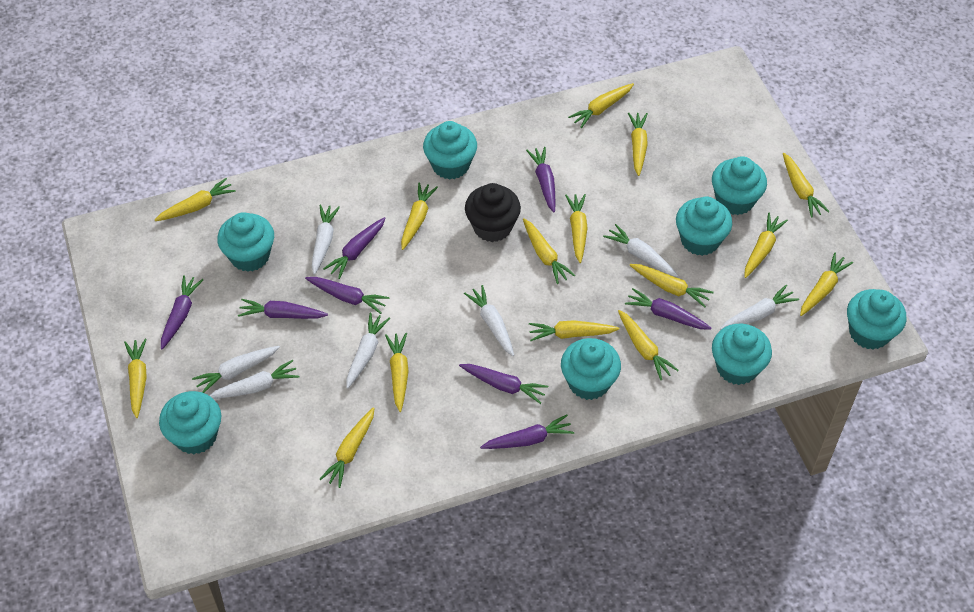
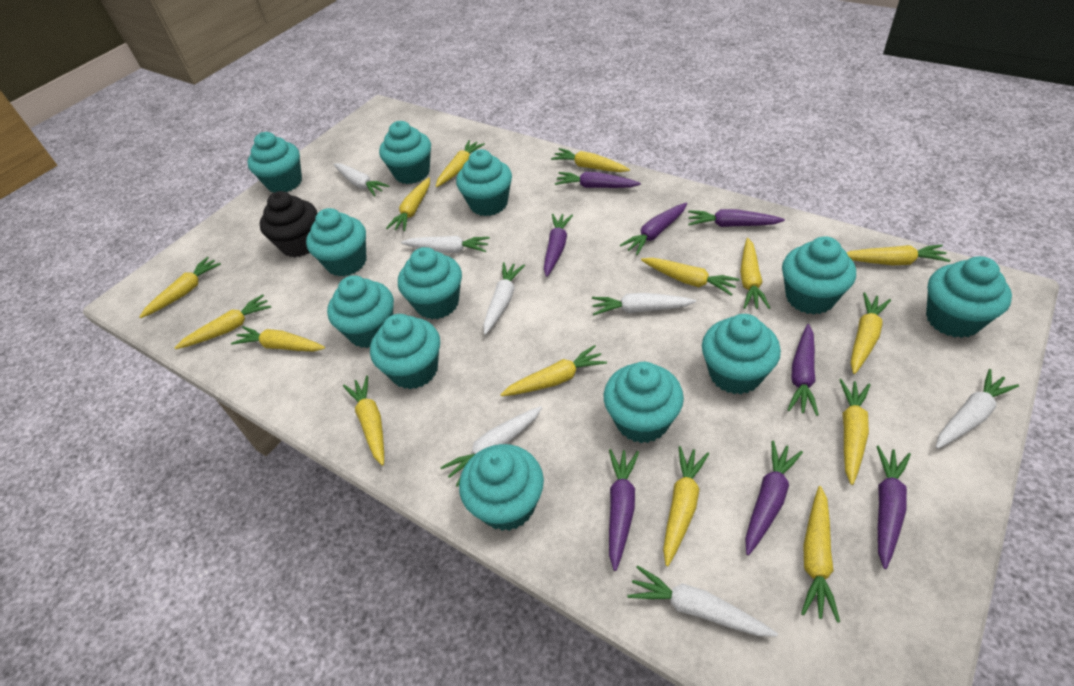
turquoise cupcake: [159,391,221,455] [217,212,274,272] [423,121,477,180] [561,338,621,400] [676,197,732,256] [712,156,767,215] [712,324,772,385] [847,289,907,350] = 8 -> [247,132,302,193] [306,208,366,276] [327,275,394,348] [370,314,440,389] [379,121,431,184] [398,247,462,319] [456,149,512,216] [459,444,544,531] [603,362,684,443] [702,314,781,394] [782,236,856,314] [926,256,1012,338] = 12

